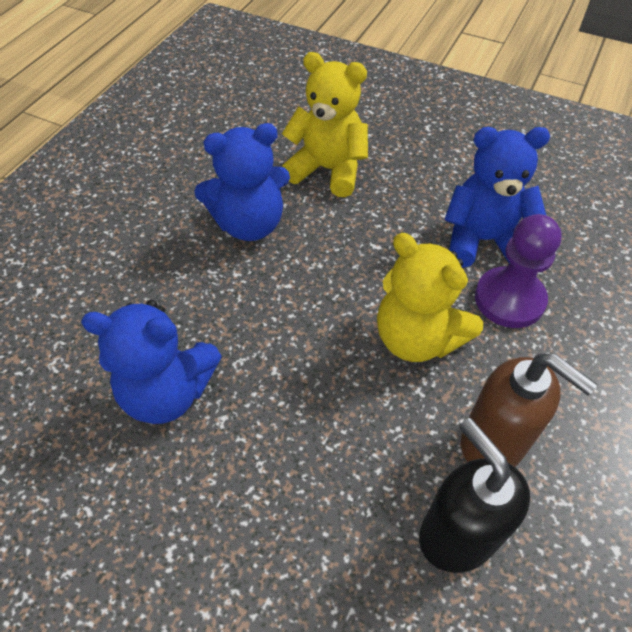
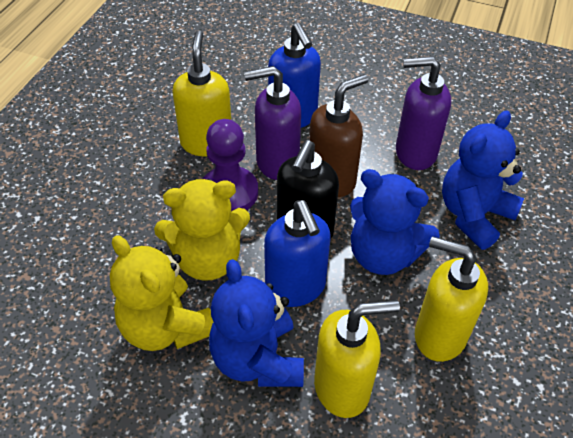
blue soap dispenser: none = 0 -> [264,200,330,307] [268,23,321,128] = 2
purple soap dispenser: none = 0 -> [244,66,301,180] [396,56,451,170] = 2
yellow soap dispenser: none = 0 -> [173,31,231,157] [314,300,400,418] [415,236,488,362] = 3

